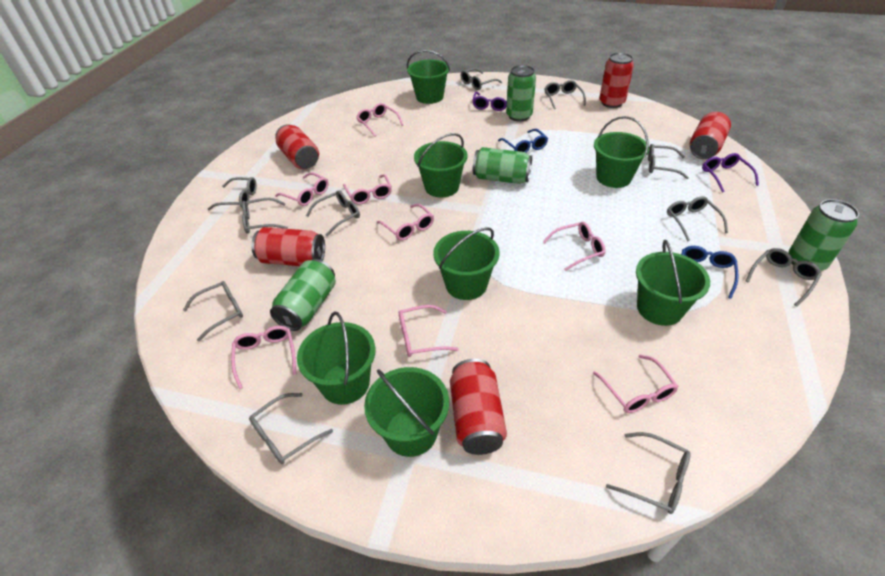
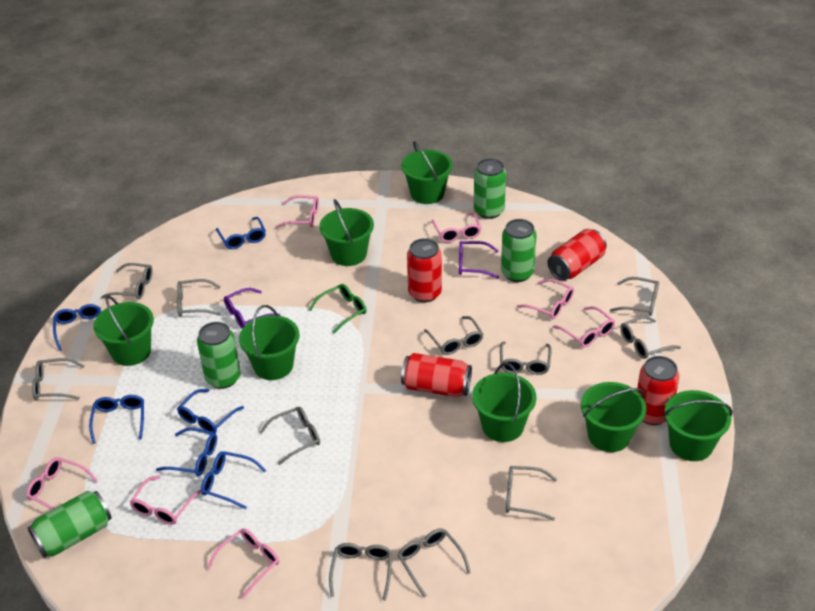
blue glasses: [498,129,548,153] [681,246,739,299] = 2 -> [53,304,101,351] [89,395,144,444] [156,428,217,476] [177,389,244,433] [201,451,266,509] [216,217,266,249] = 6
green glasses: none = 0 -> [309,284,367,334] = 1
pink glasses: [231,326,297,389] [275,172,329,206] [343,174,392,204] [356,103,403,137] [377,203,434,241] [399,305,459,357] [543,222,606,271] [593,354,679,413] = 8 -> [26,457,98,510] [130,475,201,525] [207,528,279,599] [275,195,319,228] [431,213,481,243] [517,279,574,319] [553,306,615,347] = 7
red can: [251,227,325,266] [275,124,319,169] [450,359,507,455] [599,53,634,108] [690,112,731,159] = 5 -> [401,353,472,397] [407,238,442,302] [547,229,607,281] [637,356,679,425] = 4

